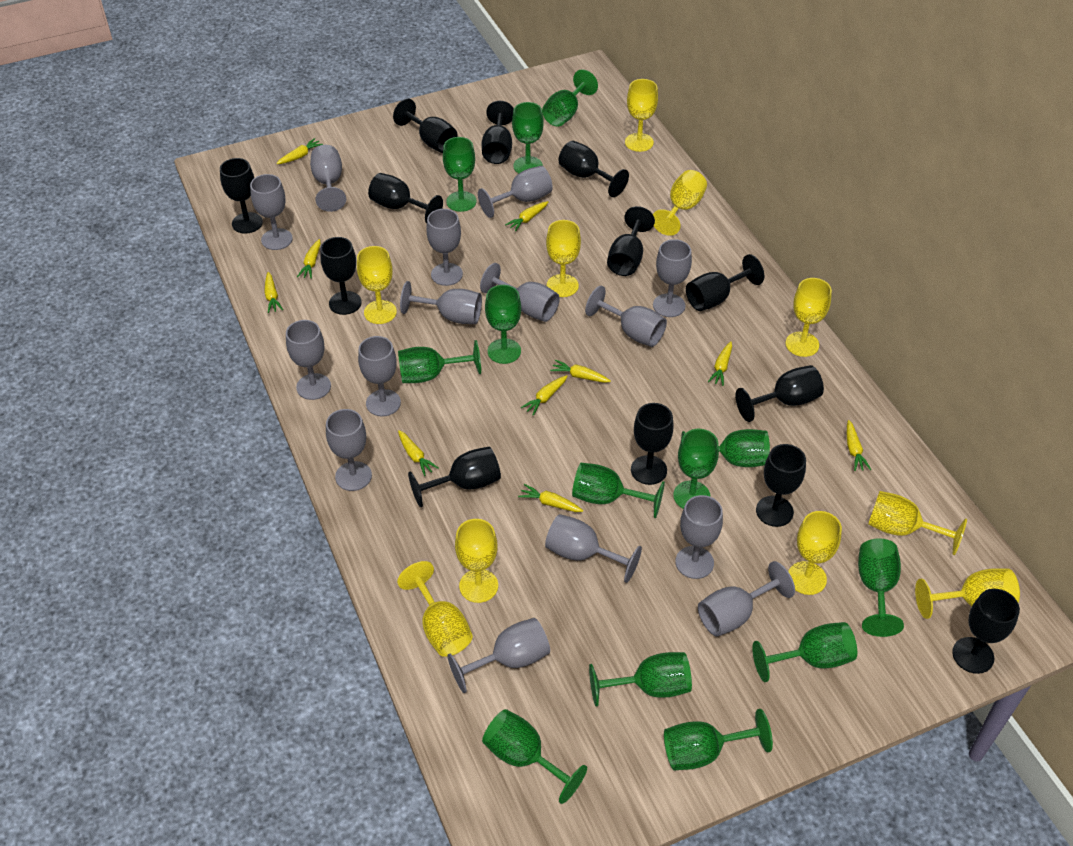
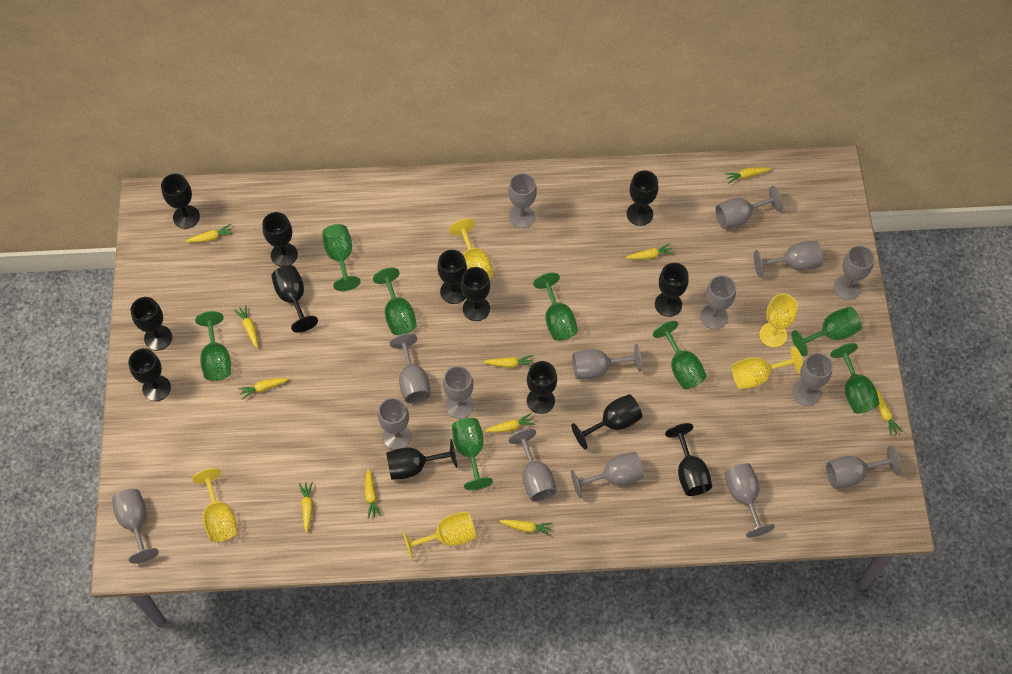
green goblet: [398,340,481,383] [443,137,476,212] [482,709,587,804] [485,285,521,364] [512,102,544,173] [542,69,598,127] [572,463,665,518] [589,652,692,706] [664,709,773,770] [673,429,719,509] [681,429,770,467] [752,622,857,682] [858,539,904,637] = 13 -> [195,311,231,381] [322,224,361,291] [373,268,417,335] [452,418,493,490] [533,273,578,341] [653,321,706,389] [792,307,862,356] [830,343,880,414] = 8
yellow carrot: [264,272,283,313] [276,138,323,164] [297,239,321,279] [398,430,439,476] [505,201,548,231] [518,484,583,512] [521,375,567,416] [550,360,611,383] [708,341,732,386] [847,420,871,471] = 10 -> [185,224,234,243] [234,305,258,348] [238,378,289,400] [299,482,313,533] [365,469,381,519] [483,355,533,368] [484,413,535,433] [499,519,553,536] [625,243,674,260] [725,167,771,184] [876,389,902,436] = 11
yellow goblet: [357,246,397,324] [397,561,473,657] [455,519,498,603] [546,220,581,297] [625,79,658,152] [653,170,707,236] [786,278,832,357] [788,511,842,595] [868,491,967,555] [915,568,1020,619] = 10 -> [192,468,237,542] [402,511,476,560] [449,219,493,280] [732,346,803,389] [759,294,798,348] = 5

